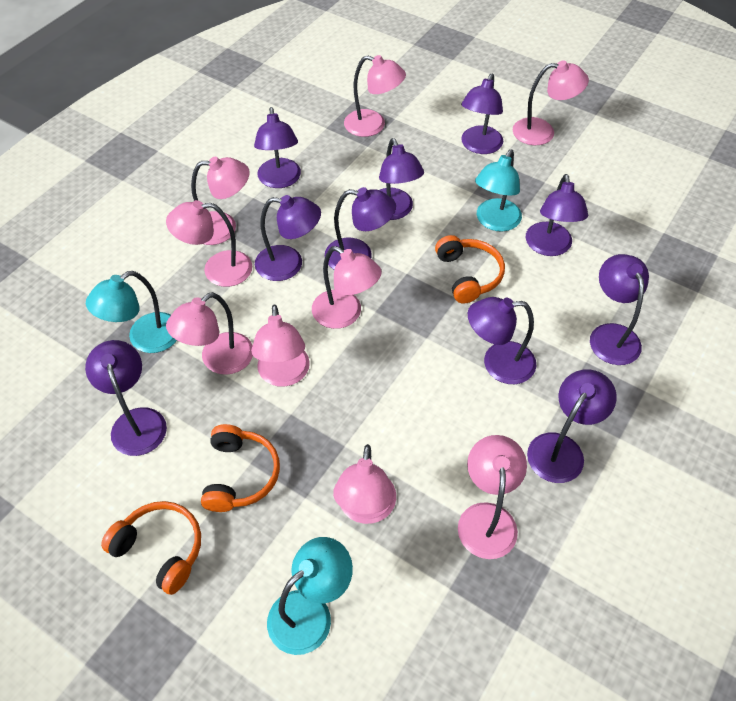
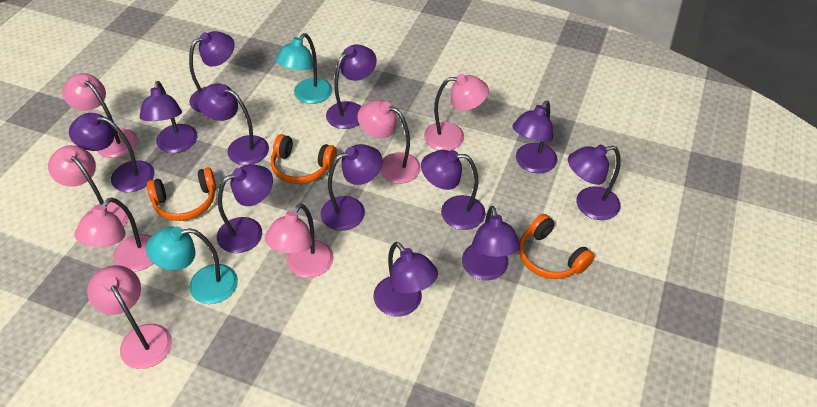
pink lamp: [166,200,252,287] [166,292,253,375] [191,157,250,245] [251,305,310,387] [312,246,382,329] [333,444,396,524] [344,55,406,137] [458,435,527,559] [513,60,589,145] = 9 -> [48,145,129,227] [62,73,138,158] [74,197,153,272] [87,265,172,369] [265,203,334,278] [357,100,421,184] [424,74,489,151] = 7
purple lamp: [85,340,167,456] [254,107,301,188] [255,195,321,281] [325,187,396,270] [379,138,424,220] [461,74,503,154] [468,297,536,384] [526,174,588,256] [527,369,617,483] [590,254,649,365] = 10 -> [69,113,154,192] [139,81,198,153] [189,31,235,113] [197,83,269,165] [217,164,273,253] [321,144,383,231] [326,44,377,129] [373,242,438,317] [421,150,486,230] [462,206,520,280] [512,101,558,173] [568,144,621,220] = 12
turquoise lamp: [86,271,177,353] [267,537,353,655] [475,150,522,232] = 3 -> [146,227,238,304] [275,33,332,104] = 2

